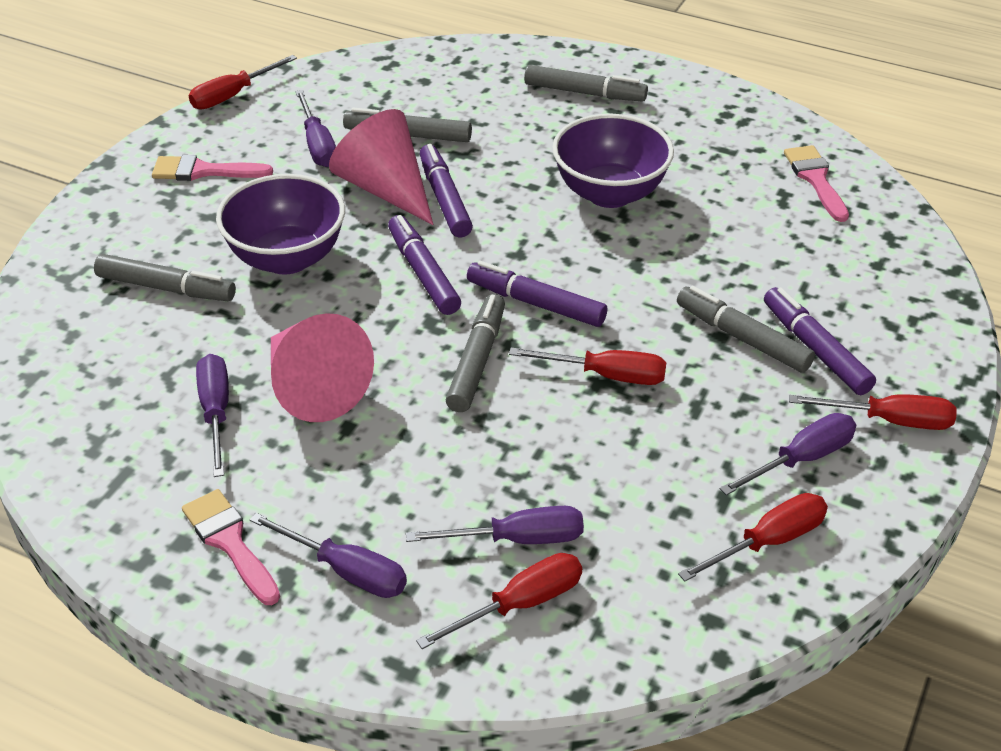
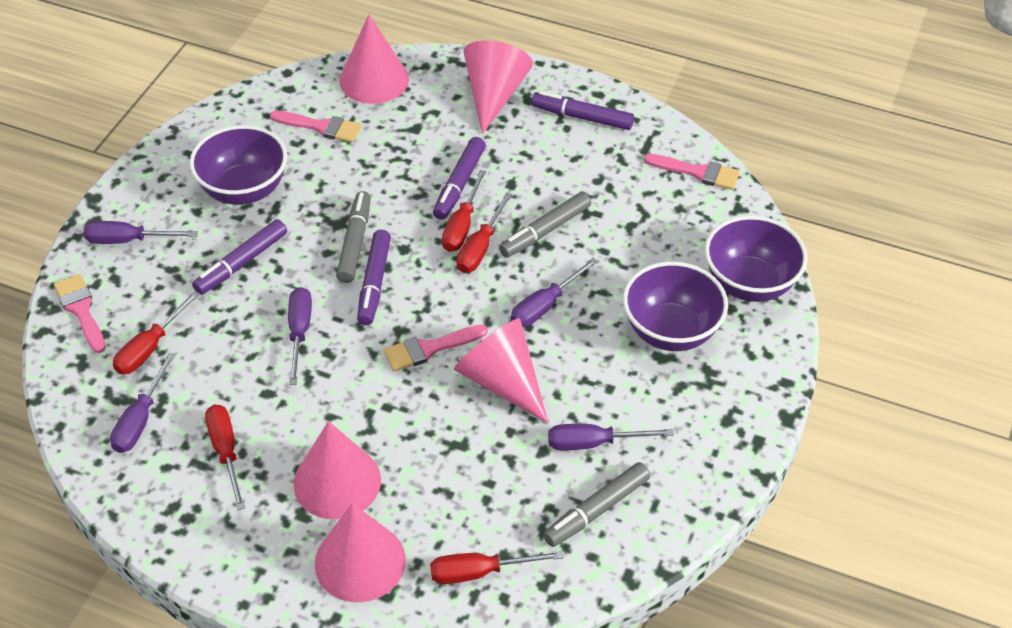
grey marker: [94,254,236,301] [343,107,472,142] [446,294,505,412] [524,65,648,102] [677,286,815,373] = 5 -> [336,191,371,283] [499,192,591,258] [543,462,650,547] = 3
pink brush: [152,155,273,181] [182,489,280,605] [784,145,849,222] = 3 -> [54,274,106,353] [270,111,362,143] [384,325,488,372] [644,154,740,190] = 4
pink cone: [271,313,374,422] [329,109,433,225] = 2 -> [293,421,381,519] [315,503,406,602] [339,15,409,104] [454,318,548,423] [463,41,533,135] = 5
purple bowl: [216,174,345,275] [552,114,674,208] = 2 -> [190,125,287,205] [623,261,728,351] [705,216,808,302] = 3

